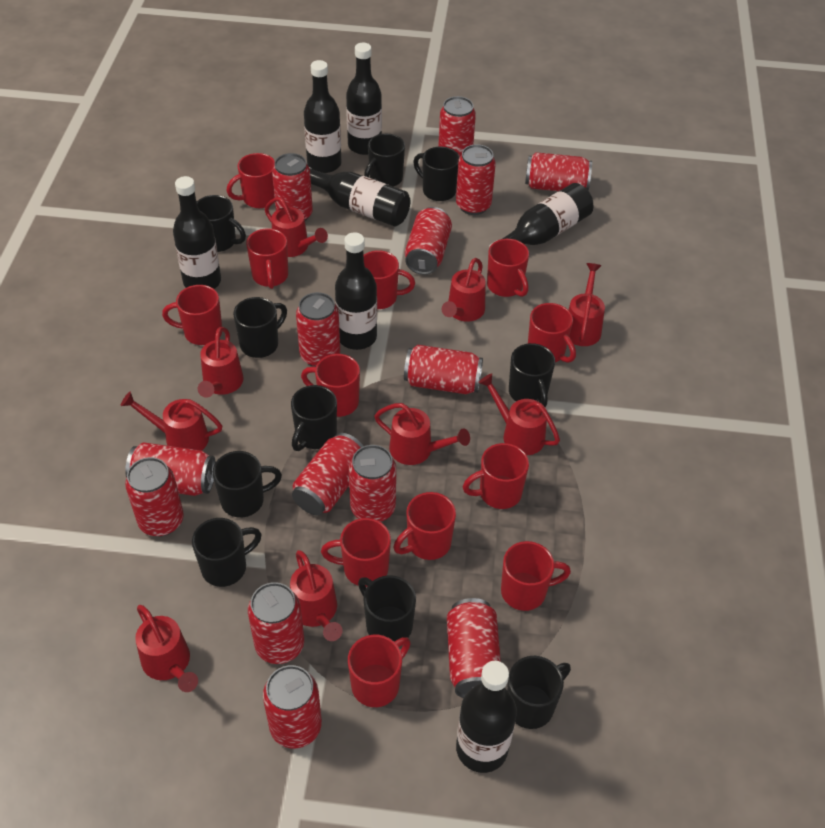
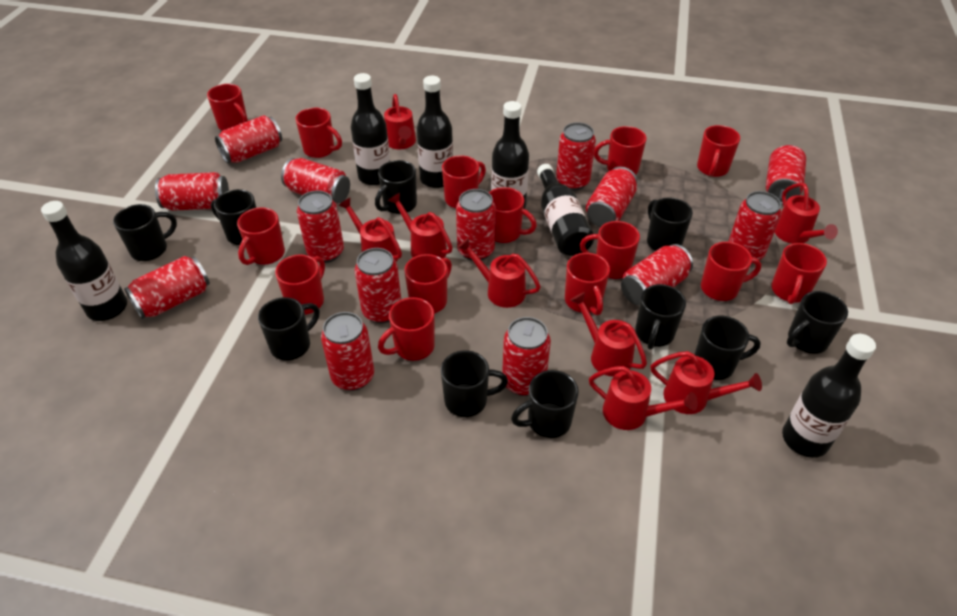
black bottle: [173,176,221,289] [304,60,341,173] [309,167,410,226] [335,232,377,350] [346,43,382,155] [456,661,517,773] [489,183,593,248] = 7 -> [41,201,127,321] [351,73,390,186] [416,76,453,188] [491,101,529,209] [537,164,594,256] [782,334,876,458] = 6
red mug: [162,285,222,345] [227,153,275,208] [246,229,288,289] [301,354,360,417] [321,518,391,587] [348,635,411,707] [363,250,415,309] [393,492,456,560] [463,443,529,509] [487,239,529,297] [501,541,571,611] [528,303,576,363] = 12 -> [207,84,248,131] [237,207,285,265] [275,254,325,315] [295,108,342,158] [378,297,435,361] [404,254,452,313] [442,155,486,208] [489,187,537,243] [565,253,610,315] [580,221,640,279] [594,126,646,175] [697,125,740,177] [701,242,761,301] [771,243,827,304] = 14
red watering can: [121,392,222,451] [135,605,198,692] [198,327,244,398] [265,197,328,257] [290,550,343,641] [374,403,470,465] [442,258,486,322] [478,373,560,455] [568,263,605,346] = 9 -> [338,198,402,262] [384,94,416,150] [388,193,453,259] [457,238,541,308] [570,292,647,377] [589,366,698,430] [651,351,762,414] [775,183,838,244] = 8

